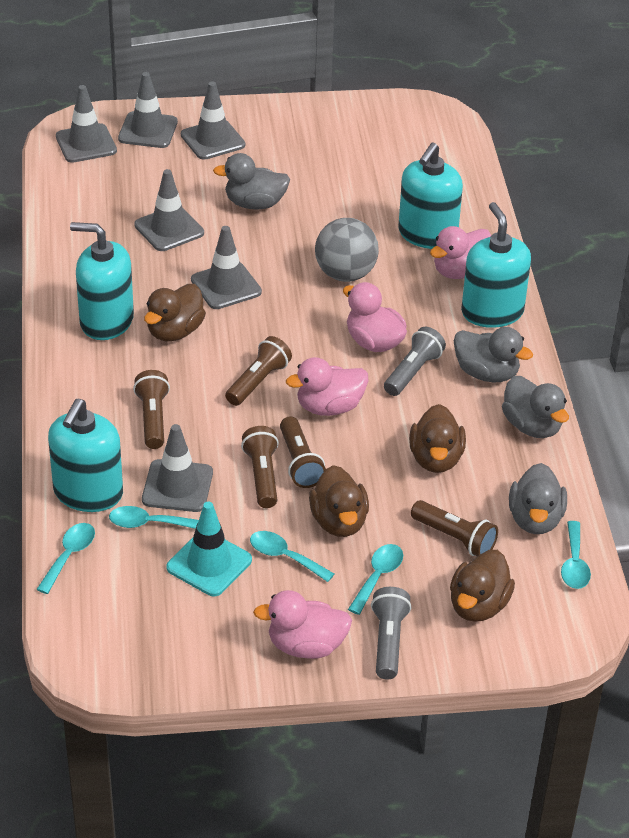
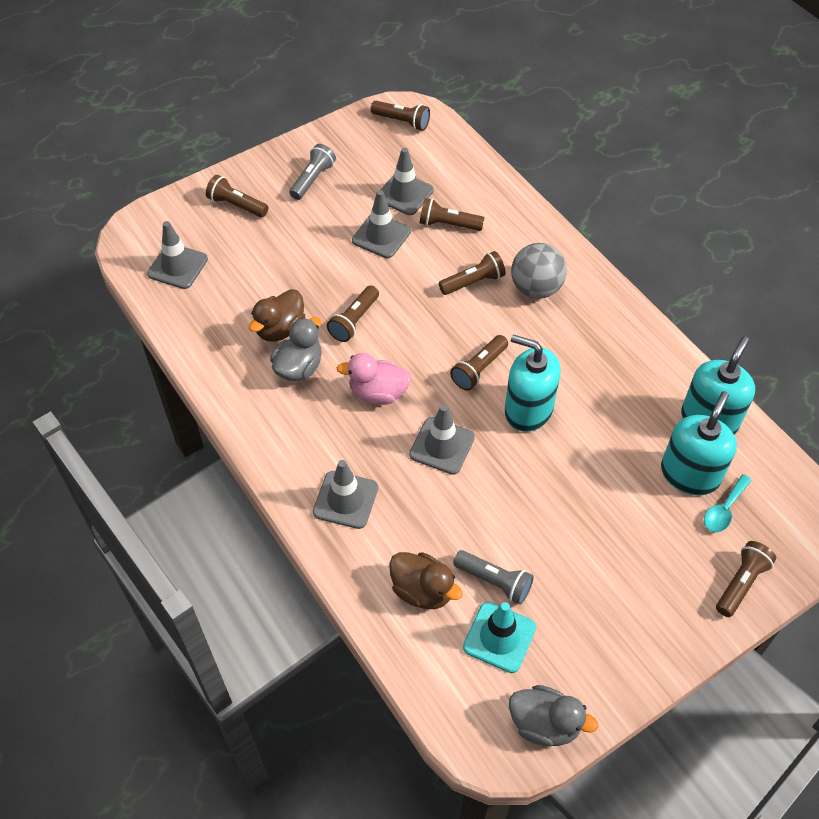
brown duck: [144,284,206,341] [309,465,369,537] [409,404,466,473] [450,550,515,622] = 4 -> [249,289,305,341] [389,552,463,609] = 2
brown flashlight: [133,370,170,449] [225,336,292,406] [241,426,279,508] [280,416,326,488] [411,500,498,556] = 5 -> [206,175,268,218] [327,286,379,342] [371,101,430,131] [420,198,484,231] [439,251,506,295] [450,335,508,391] [716,541,776,617] = 7
grey duck: [213,153,290,210] [454,327,533,383] [502,376,569,438] [509,463,567,534] = 4 -> [270,317,321,381] [509,685,598,746] = 2
grey traffic cone: [56,85,117,163] [118,72,178,148] [134,169,204,251] [142,424,213,512] [181,82,245,160] [191,226,262,309] = 6 -> [147,221,208,289] [313,460,378,529] [352,190,411,258] [381,148,434,215] [409,404,475,475] = 5
pink duck: [253,590,352,659] [286,357,369,416] [343,282,407,352] [430,226,491,279] = 4 -> [337,353,411,405] = 1
turquoise soap dispenser: [48,399,123,512] [70,222,134,340] [398,143,463,249] [461,202,531,328] = 4 -> [505,334,561,432] [661,391,737,495] [681,336,755,435] = 3
turquoise spoon: [36,523,95,594] [109,506,199,529] [250,531,334,582] [348,544,403,615] [561,521,591,589] = 5 -> [704,474,752,532] = 1

